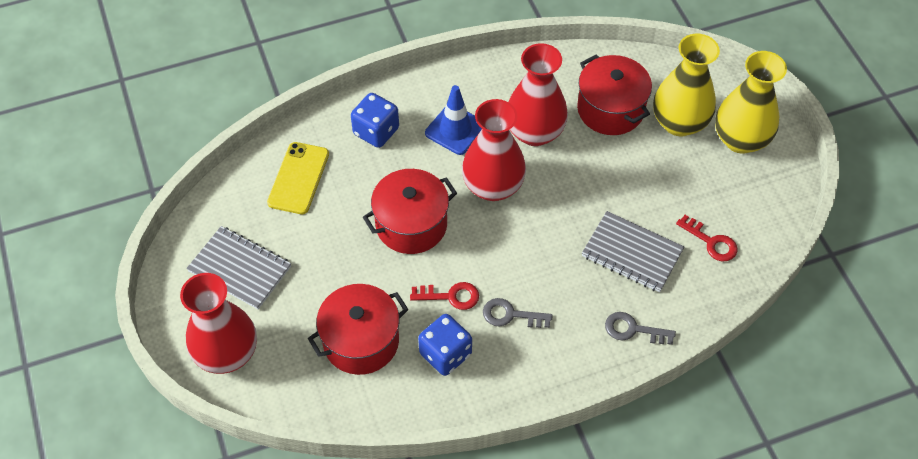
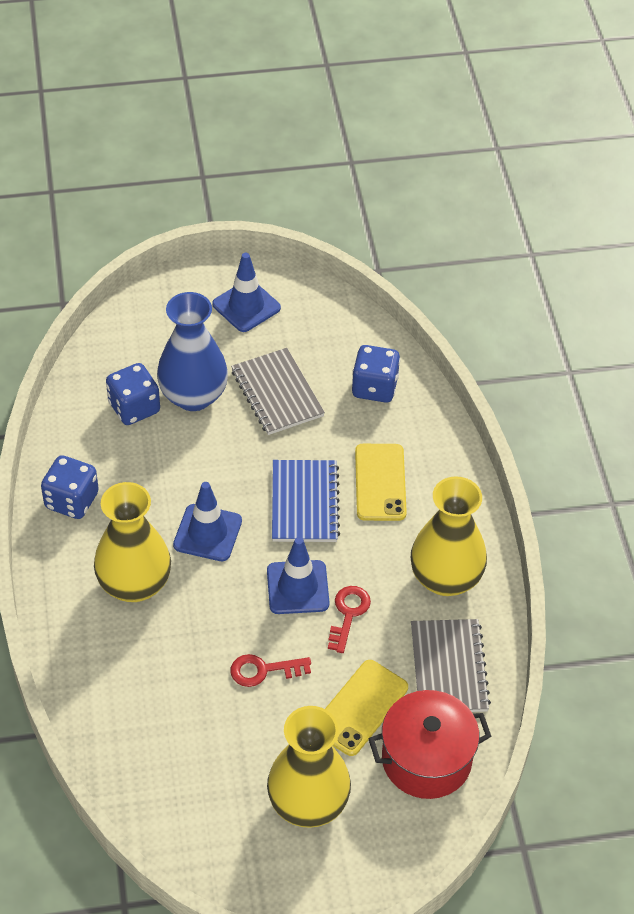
blue dice: [351,93,399,148] [418,314,472,376] = 2 -> [41,455,99,519] [106,363,160,425] [352,345,400,403] = 3
blue notebook: none = 0 -> [272,460,340,542] = 1
blue traffic cone: [425,85,482,155] = 1 -> [173,482,242,561] [212,253,281,332] [267,537,330,614] = 3
blue vase: none = 0 -> [157,292,228,411] = 1
grey key: [483,298,553,328] [605,312,676,345] = 2 -> none = 0
red pot: [308,284,408,375] [363,169,457,254] [577,54,652,135] = 3 -> [369,690,491,799] = 1
red vase: [180,273,257,374] [462,99,526,201] [509,43,568,146] = 3 -> none = 0
yellow phone: [267,142,329,214] = 1 -> [325,660,408,756] [355,444,407,521] = 2
yellow vase: [653,34,720,136] [715,51,787,154] = 2 -> [94,482,171,602] [267,706,351,828] [411,476,487,596] = 3

